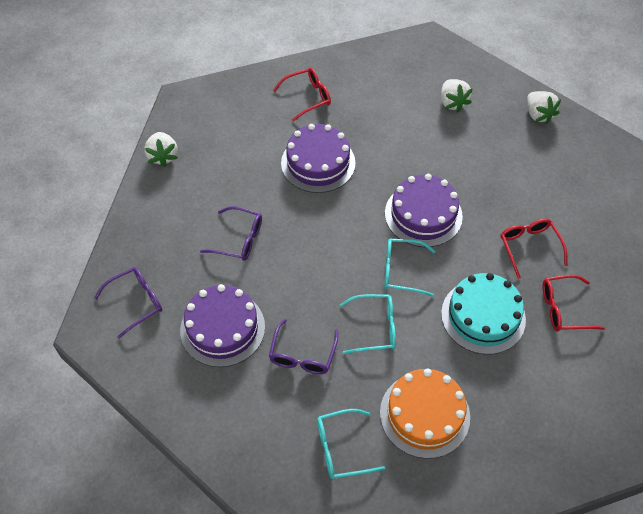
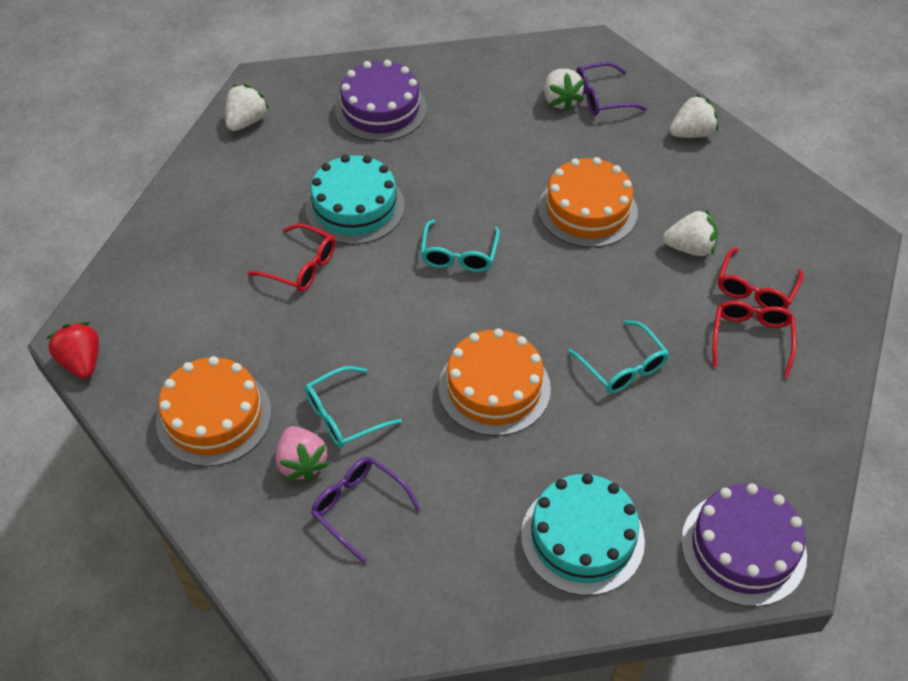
orange cake: [380,369,470,459] = 1 -> [156,356,271,467] [438,329,551,436] [538,157,638,248] = 3
pink strawberry: none = 0 -> [276,426,329,482] = 1
purple cake: [180,284,265,367] [281,124,355,193] [385,174,463,247] = 3 -> [335,60,427,141] [681,484,807,607] = 2
purple glasses: [94,267,162,338] [200,206,262,261] [269,319,338,374] = 3 -> [311,457,421,564] [576,62,647,116] = 2
red strawberry: none = 0 -> [46,322,99,379] = 1
turquoise cake: [441,273,526,354] = 1 -> [305,155,405,244] [521,473,645,596] = 2
white strawberry: [144,132,178,167] [441,79,473,112] [527,91,561,124] = 3 -> [225,84,269,131] [544,69,584,112] [663,210,718,256] [670,94,718,138] = 4

